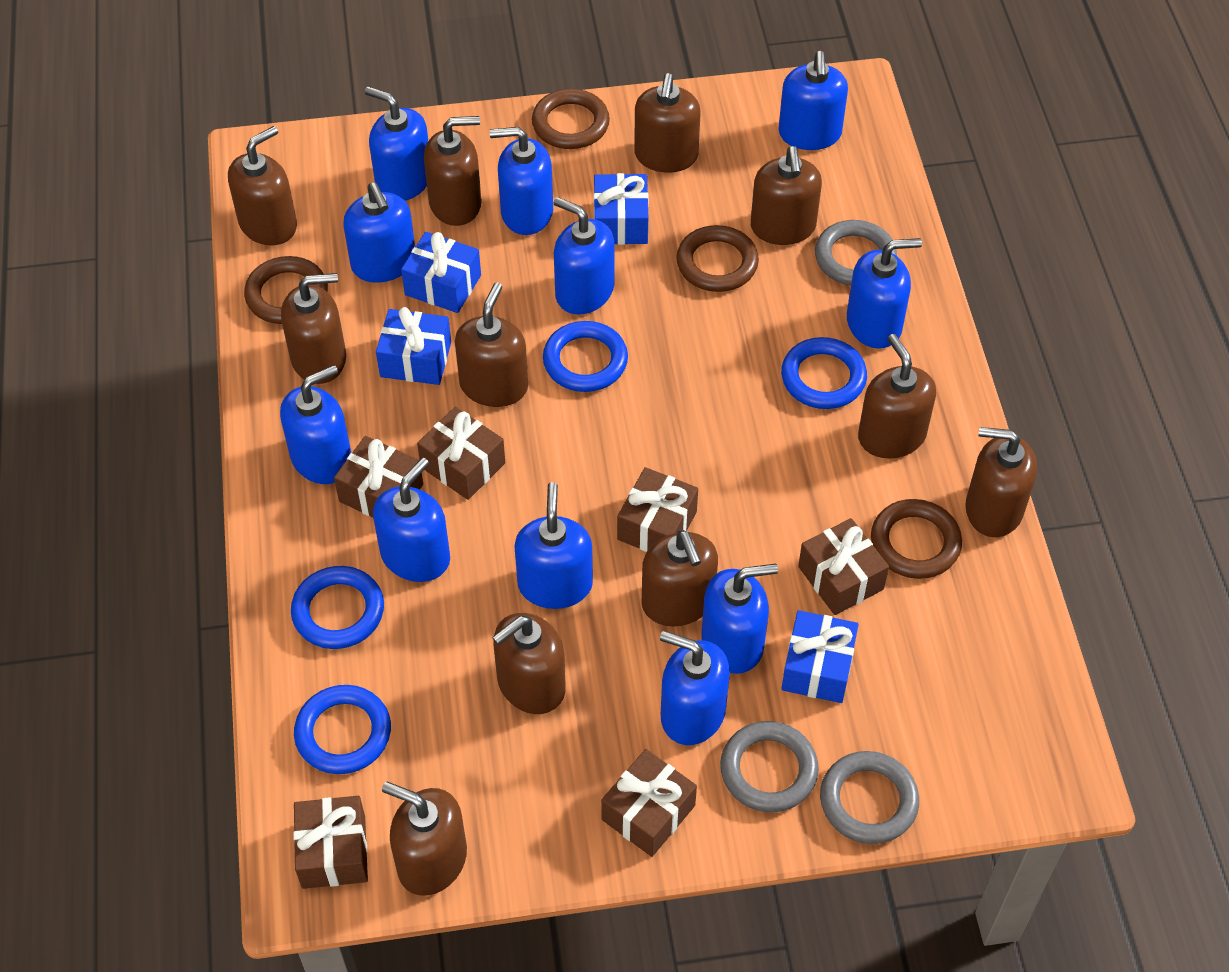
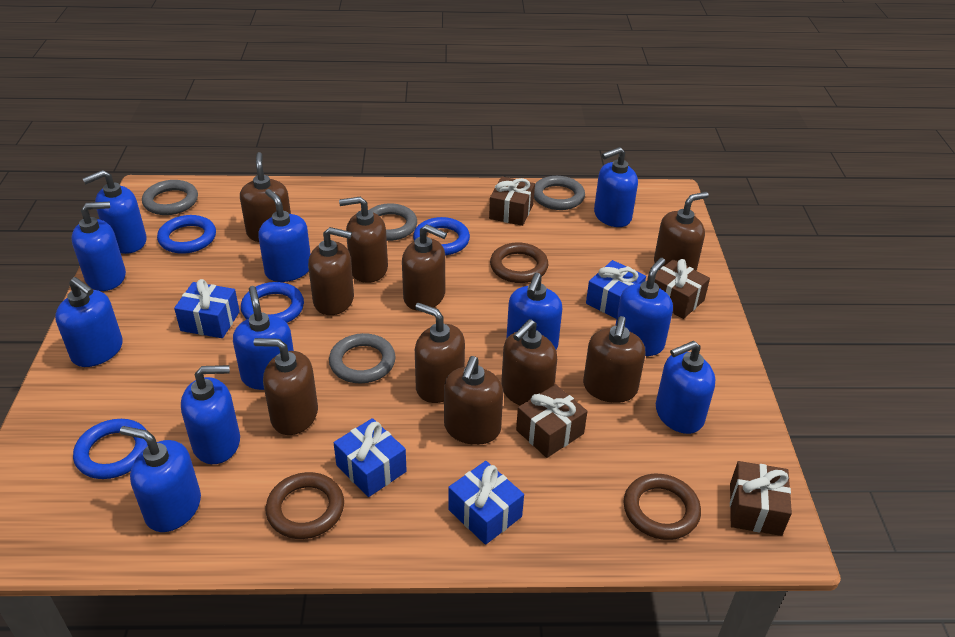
brown gift: [293,796,368,889] [334,436,423,517] [417,407,505,500] [601,749,697,857] [617,467,698,552] [798,518,889,615] = 6 -> [489,177,535,226] [516,384,588,458] [655,259,710,319] [730,461,792,536] = 4
brown ring: [244,256,328,324] [532,89,610,149] [676,225,759,292] [871,499,962,579] = 4 -> [266,472,344,539] [490,242,548,283] [624,474,701,540] = 3
brown soap dispenser: [228,126,297,245] [281,273,346,384] [382,782,467,896] [424,116,482,226] [455,282,528,407] [492,613,566,714] [634,73,701,173] [641,530,718,627] [751,146,822,245] [858,334,936,459] [965,427,1037,537] = 11 -> [240,152,291,242] [254,338,318,435] [308,227,354,315] [339,197,388,283] [402,224,447,311] [415,303,465,403] [444,356,503,445] [501,319,557,406] [583,316,645,403] [654,192,709,271] = 10
grey ring: [720,721,819,812] [815,220,897,285] [820,751,919,844] = 3 -> [142,180,198,215] [329,333,396,383] [369,203,417,241] [534,176,585,210] = 4

